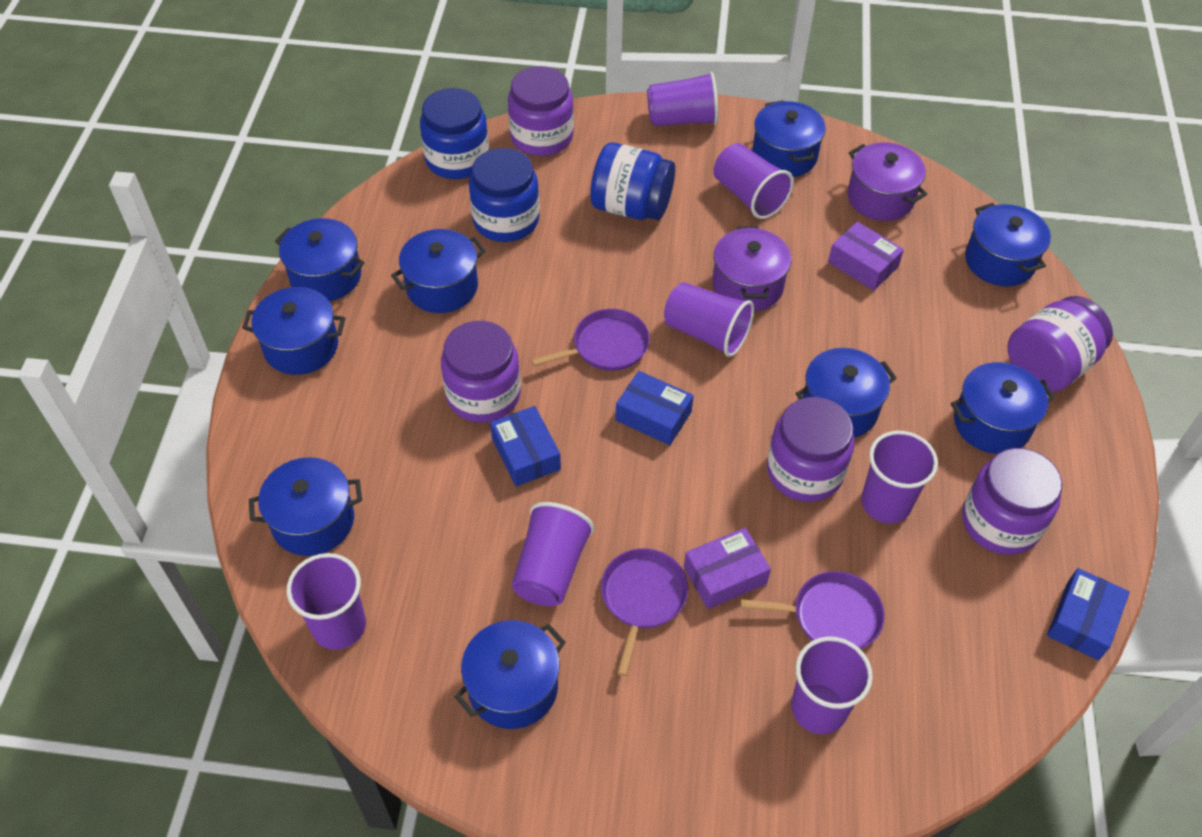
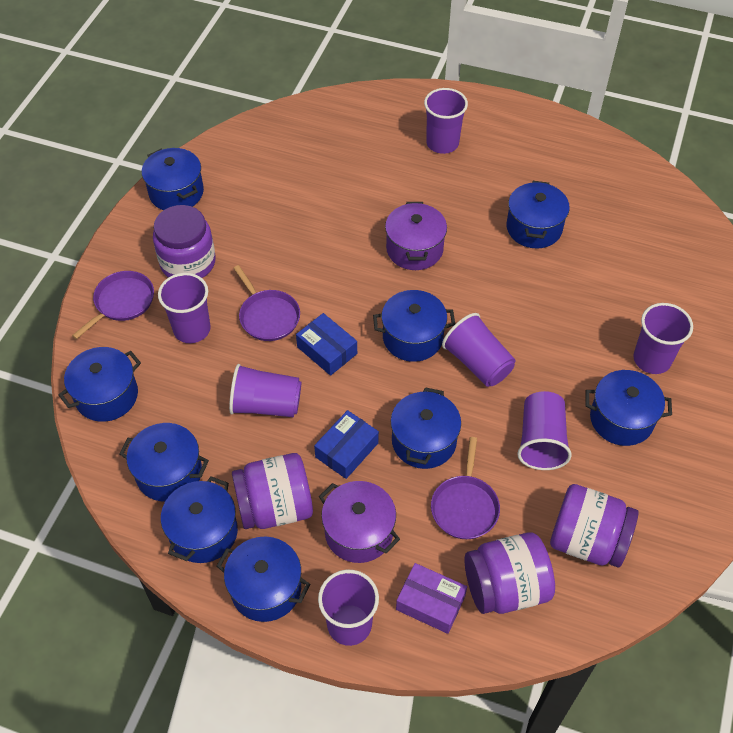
blue box: [490,406,561,486] [615,371,694,445] [1047,568,1130,660] = 3 -> [296,313,357,376] [314,410,379,479] = 2
blue jar: [420,88,489,179] [469,148,540,242] [590,142,675,220] = 3 -> none = 0
purple box: [684,528,771,609] [828,222,904,291] = 2 -> [396,563,467,634] = 1
purple jar: [441,321,521,423] [508,66,574,156] [767,397,854,502] [962,448,1062,555] [1007,296,1113,392] = 5 -> [153,205,216,278] [232,453,313,529] [465,532,555,614] [550,484,638,568] = 4

